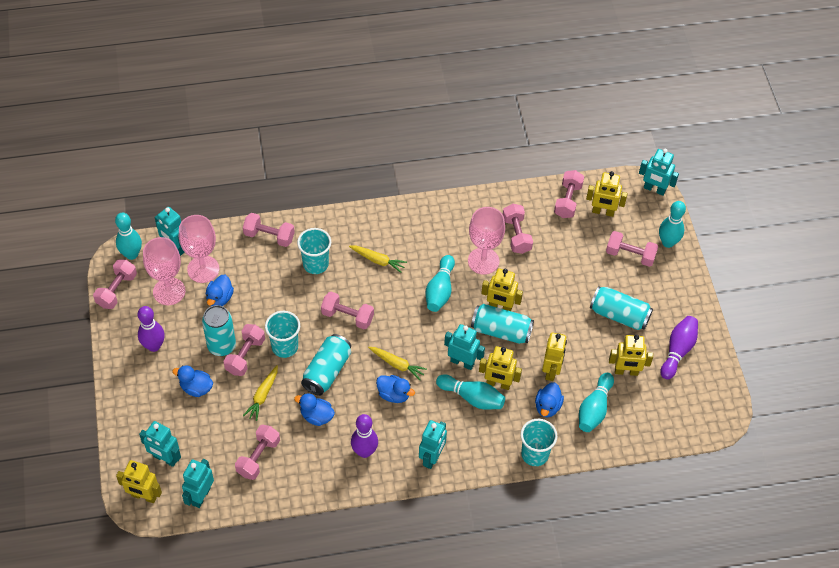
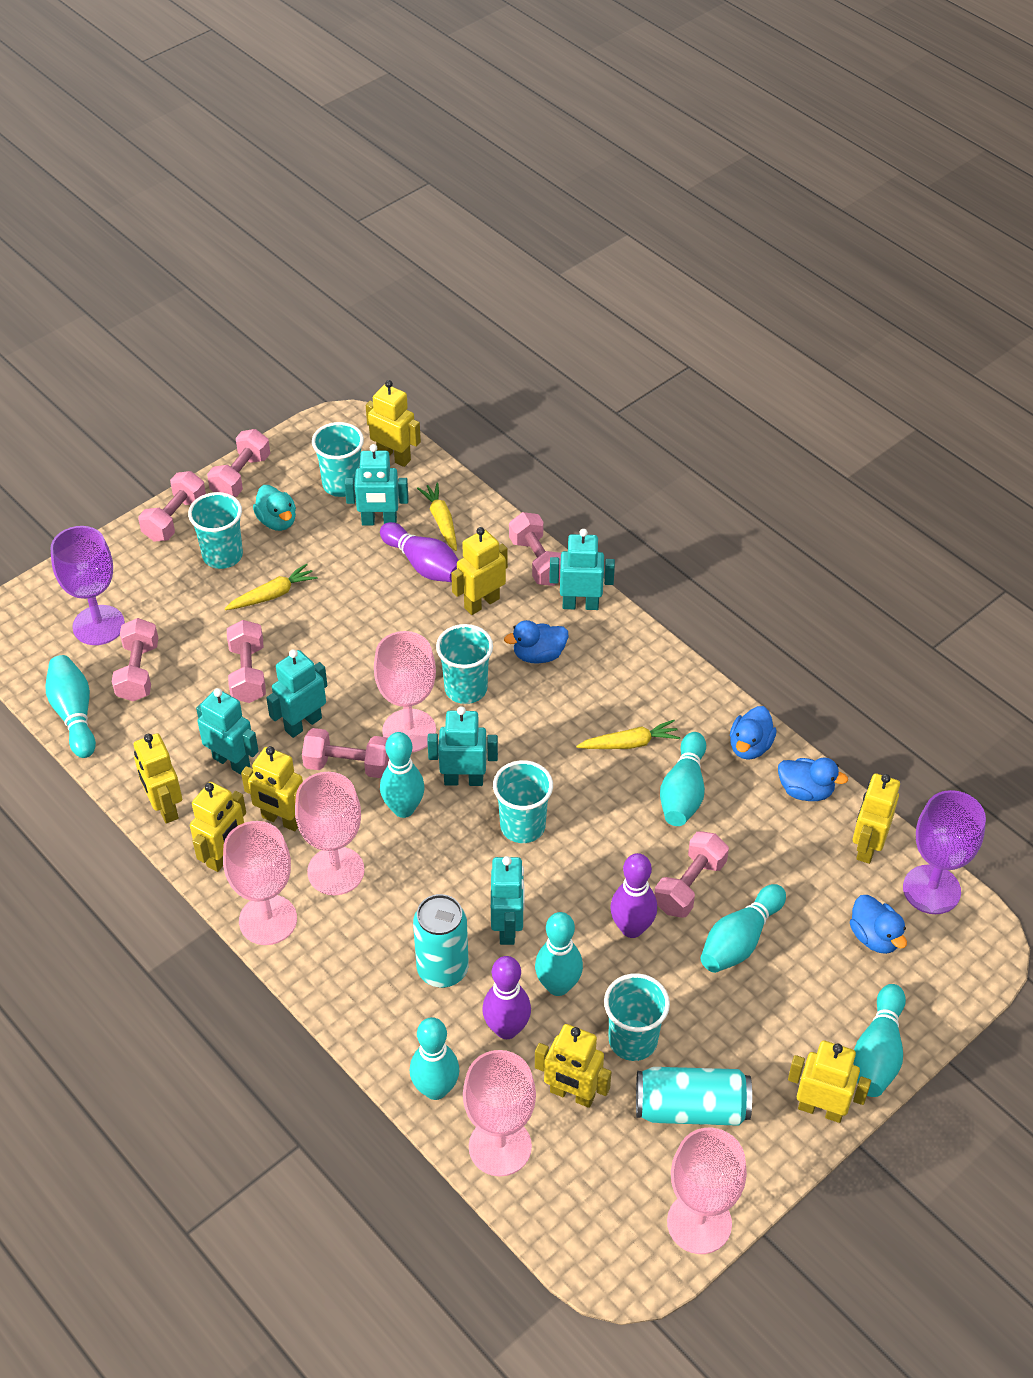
blue duck: [172,365,213,397] [206,275,234,306] [294,393,335,426] [376,375,415,403] [535,382,564,417] = 5 -> [504,620,568,664] [730,706,777,760] [778,757,848,801] [850,895,907,954] = 4
pink dumbbell: [93,259,137,309] [223,324,265,376] [235,425,280,480] [243,213,295,247] [321,292,374,329] [503,204,533,254] [554,170,584,218] [606,231,658,267] = 8 -> [112,618,158,701] [138,471,206,542] [207,429,270,497] [227,620,266,703] [302,728,389,778] [509,512,561,586] [654,831,729,918] = 7
pink goblet: [143,237,186,305] [179,215,219,283] [468,207,505,275] = 3 -> [223,821,297,945] [295,772,364,895] [374,631,436,752] [463,1050,536,1177] [667,1128,747,1254] = 5
purple goblet: none = 0 -> [51,526,125,645] [903,790,986,914] = 2
turquoise bowling pin: [115,213,142,260] [425,255,455,312] [436,374,505,409] [579,373,614,432] [659,201,686,248] = 5 -> [45,655,96,758] [380,732,425,818] [410,1017,459,1100] [535,912,583,996] [660,732,706,826] [701,884,786,973] [853,984,906,1097] = 7
turquoise can: [202,305,236,356] [301,334,351,396] [471,304,534,344] [590,286,653,330] = 4 -> [413,894,469,988] [636,1067,752,1126] = 2
turquoise cup: [265,311,300,358] [297,228,331,274] [521,419,557,466] = 3 -> [188,492,243,569] [312,422,364,497] [436,624,493,704] [493,760,553,843] [604,973,670,1061] = 5
turquoise duck: none = 0 -> [253,485,296,531] = 1
yellow robot: [116,460,162,503] [479,346,522,390] [481,268,523,311] [542,332,567,381] [586,171,627,217] [609,335,653,376] = 6 -> [134,733,182,823] [190,782,246,872] [241,746,303,831] [366,380,421,467] [451,527,508,615] [535,1024,611,1108] [788,1040,871,1123] [853,773,900,864] = 8

